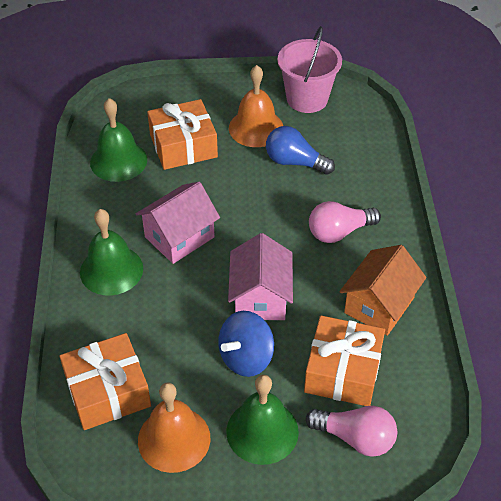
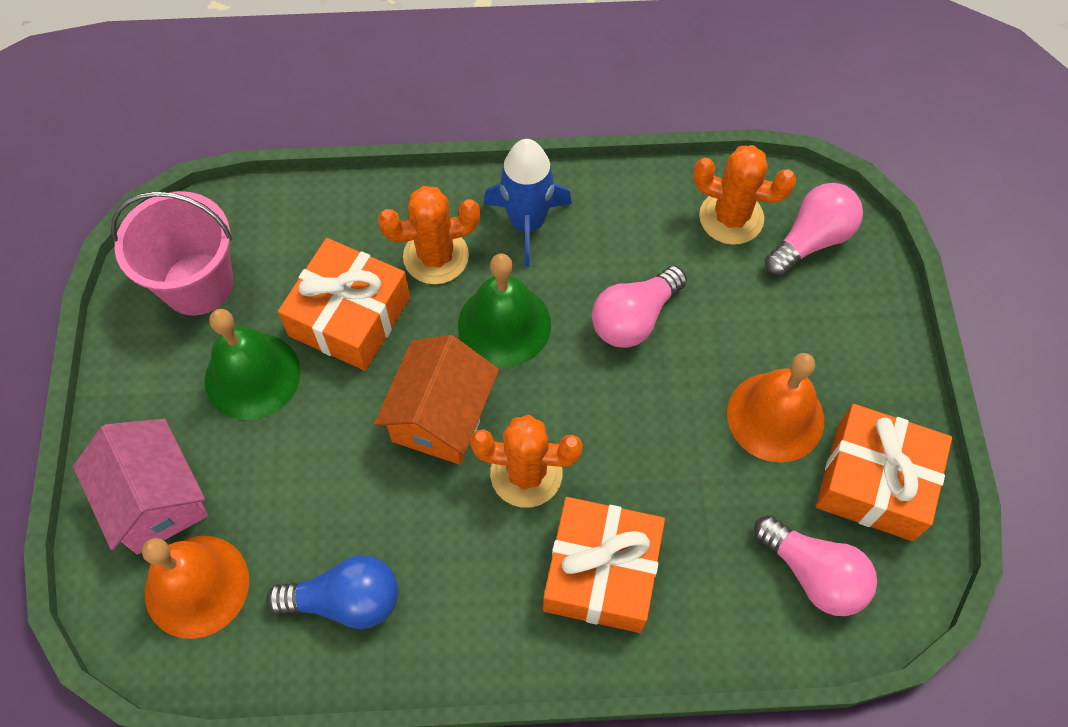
blue rocket: none = 0 -> [484,139,572,267] = 1
blue spinning top: [218,311,274,377] = 1 -> none = 0
green bell: [80,209,143,296] [90,98,147,182] [226,375,299,465] = 3 -> [205,309,301,420] [458,254,551,367] = 2
orange cactus: none = 0 -> [378,186,480,284] [470,415,583,508] [693,145,796,245] = 3
pink house: [136,182,220,264] [228,233,293,320] = 2 -> [73,419,208,555] = 1
pink light bulb: [306,406,397,457] [309,201,381,243] = 2 -> [592,265,687,348] [754,515,877,616] [765,183,863,277] = 3

